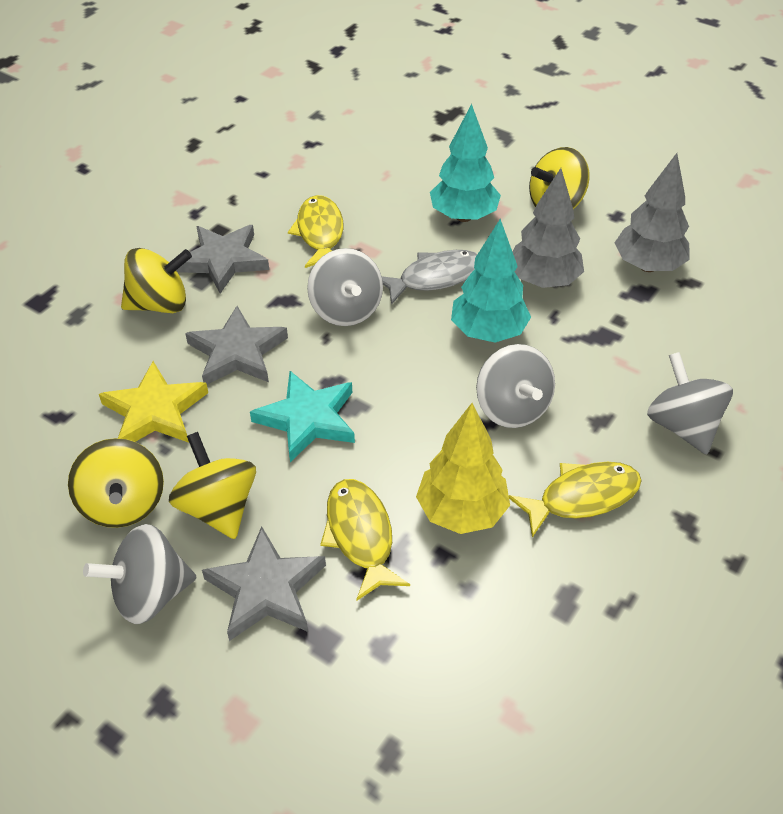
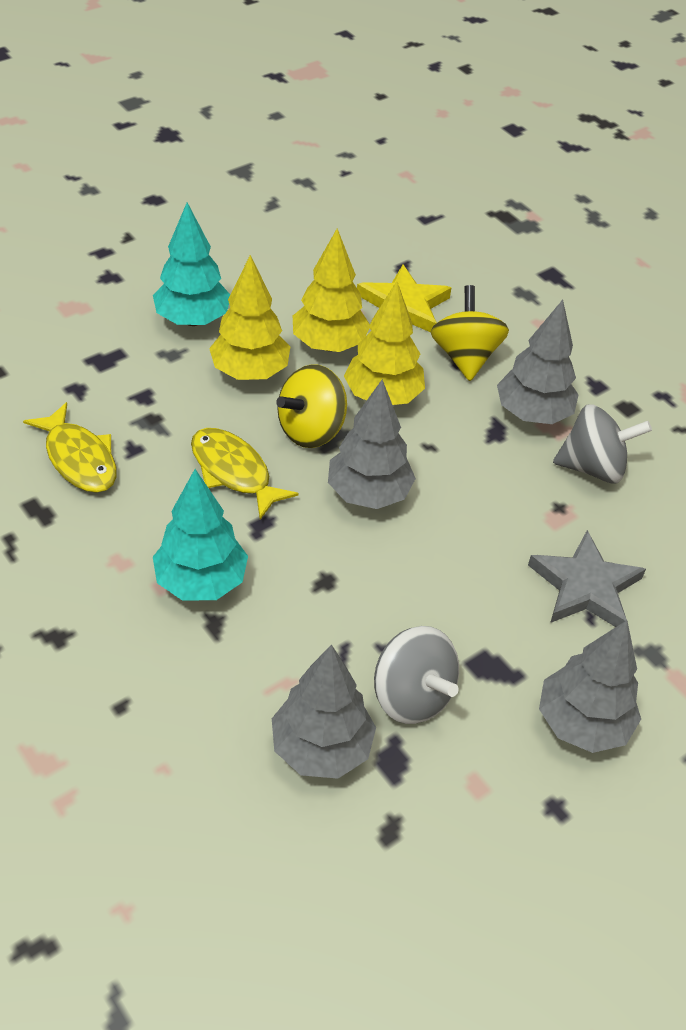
grey fish: [382,250,477,305] = 1 -> none = 0
grey spinning top: [83,524,197,624] [307,248,383,326] [476,344,555,428] [647,352,733,454] = 4 -> [374,626,459,724] [553,404,652,483] = 2
grey star: [176,225,269,294] [185,306,288,384] [202,526,326,641] = 3 -> [528,530,646,627] = 1
grey tree: [513,168,584,288] [615,153,690,272] = 2 -> [272,644,376,779] [328,379,416,509] [497,300,579,424] [539,620,641,753] = 4
turquoise star: [250,371,355,462] = 1 -> none = 0
yellow fish: [288,195,343,268] [320,479,410,600] [509,462,642,538] = 3 -> [23,402,117,493] [191,428,299,519] = 2
yellow spinning top: [68,438,164,528] [121,248,192,313] [169,432,256,539] [529,147,590,209] = 4 -> [276,364,347,448] [431,285,509,381] = 2
yellow tree: [416,403,510,534] = 1 -> [209,255,290,380] [293,228,370,352] [344,281,425,405] = 3

